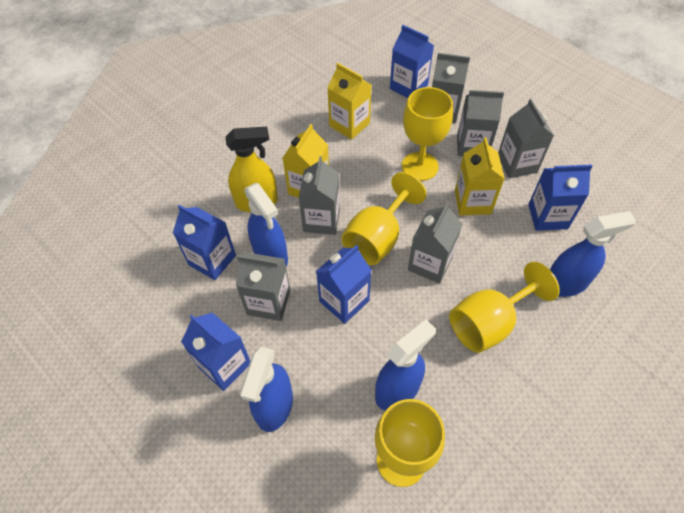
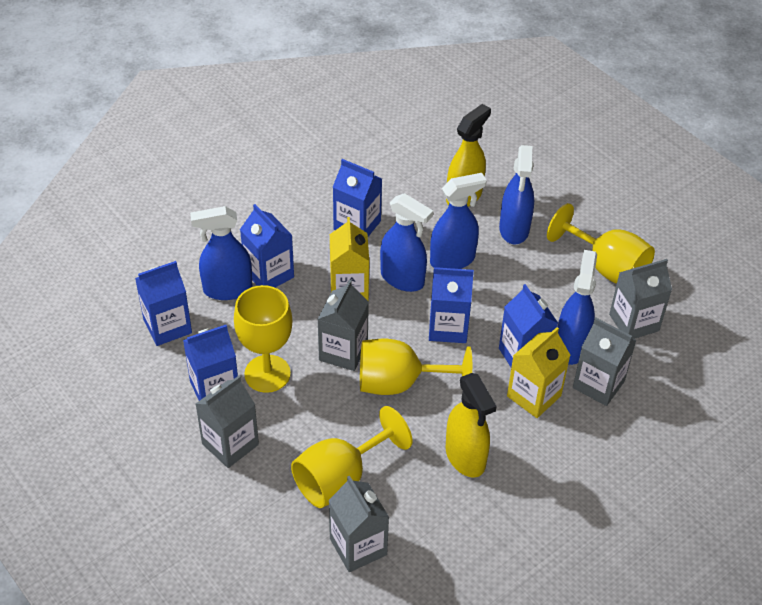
blue carton: [173,205,236,280] [181,313,250,391] [316,245,372,324] [390,25,434,98] [528,164,592,231] = 5 -> [135,261,192,346] [183,325,238,401] [240,204,294,287] [333,159,382,237] [429,267,474,343] [499,284,558,367] = 6
blue spray bottle: [239,347,293,432] [244,183,288,267] [375,319,436,411] [550,211,636,297] = 4 -> [190,206,252,300] [380,193,433,292] [430,173,487,269] [499,145,534,244] [558,250,597,365] = 5
grey carton: [236,253,290,321] [299,156,340,235] [408,202,462,284] [432,53,470,123] [457,90,504,156] [498,99,554,178] = 6 -> [196,376,259,468] [318,279,369,371] [328,476,389,572] [573,318,637,406] [609,259,672,339] = 5
yellow carton: [282,124,329,198] [327,63,371,140] [455,137,505,215] = 3 -> [330,217,369,301] [507,327,570,418] = 2
yellow spray bottle: [226,126,278,212] = 1 -> [446,104,491,207] [446,373,497,478] = 2

